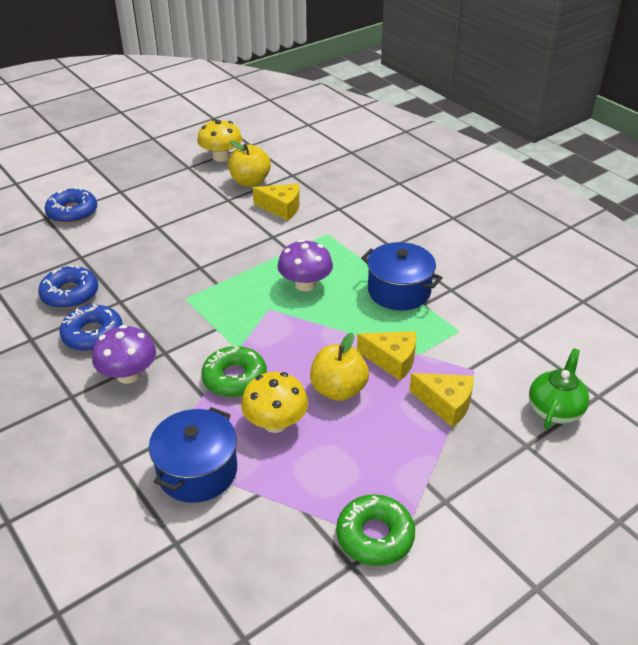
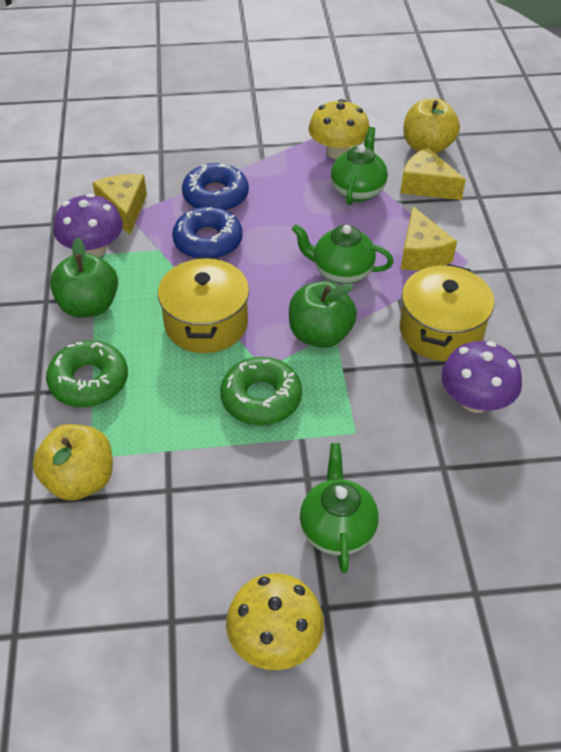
blue donut: [38,265,98,309] [45,187,97,224] [60,304,123,351] = 3 -> [172,207,243,259] [182,163,249,211] = 2
blue pot: [149,407,237,503] [361,242,443,311] = 2 -> none = 0
green apple: none = 0 -> [50,237,118,318] [289,281,357,348] = 2
green teapot: [529,348,589,429] = 1 -> [292,224,394,284] [300,443,379,573] [331,127,388,205] = 3
yellow pot: none = 0 -> [158,257,249,353] [400,264,494,361] = 2

